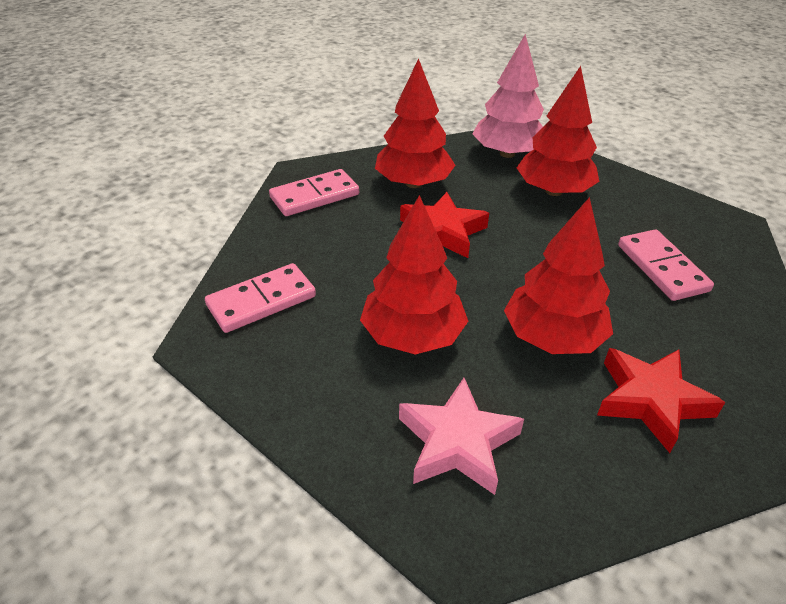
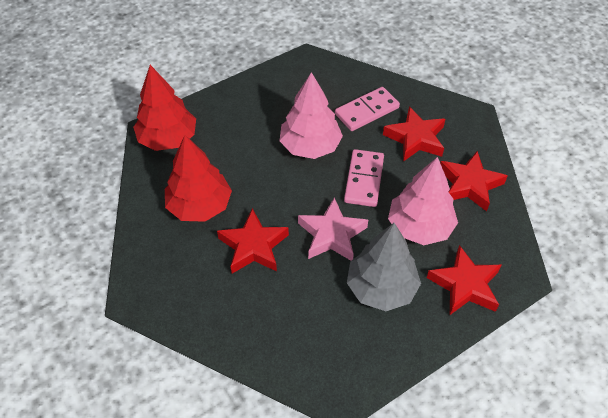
grey tree: none = 0 -> [347,223,421,311] = 1
pink domino: [205,263,316,333] [269,169,359,216] [618,230,714,301] = 3 -> [335,87,400,131] [344,149,384,207] = 2
pink tree: [472,34,544,158] = 1 -> [280,72,343,159] [388,157,458,245] = 2
red star: [400,192,489,258] [597,348,725,453] = 2 -> [217,208,289,273] [383,106,446,162] [427,245,501,315] [440,151,507,212] = 4
red tree: [360,195,468,355] [375,58,456,188] [504,197,613,354] [517,66,599,196] = 4 -> [133,65,196,151] [165,135,232,222] = 2

